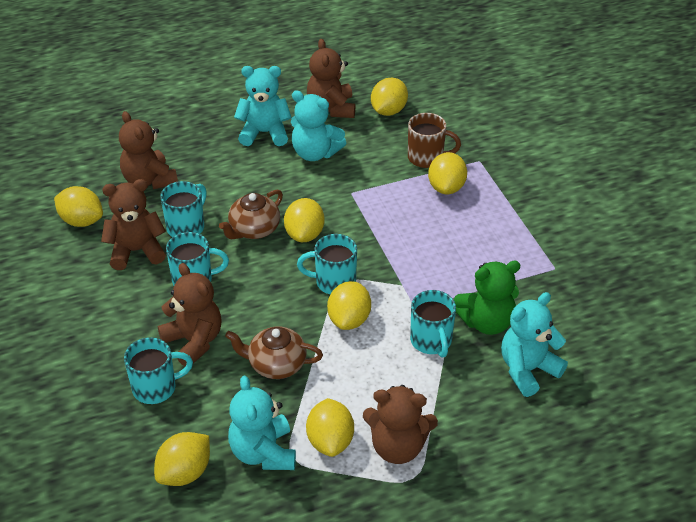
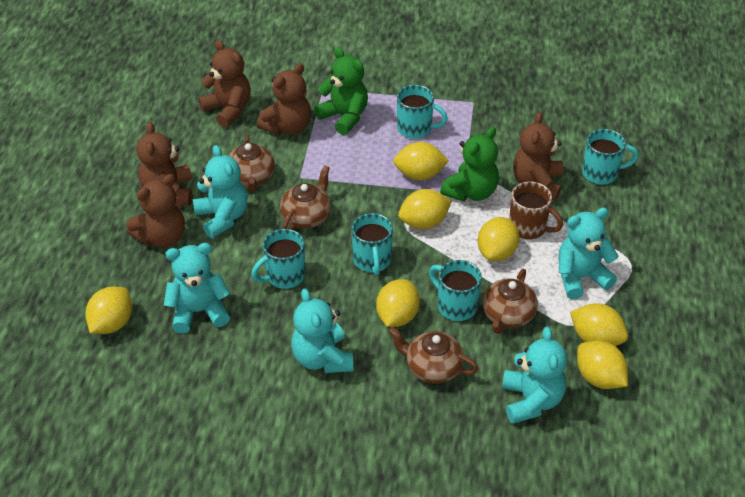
brown teapot: [219,190,283,239] [225,327,323,379] = 2 -> [228,135,275,192] [280,165,331,230] [388,327,478,384] [483,269,538,334] = 4
green teddy bear: [454,261,520,335] = 1 -> [314,47,368,135] [440,127,499,202] = 2
turquoise teddy bear: [228,375,296,470] [234,66,292,146] [291,90,346,161] [501,292,568,397] = 4 -> [164,243,230,333] [193,145,248,238] [291,289,353,373] [502,327,567,424] [559,208,619,299] = 5

